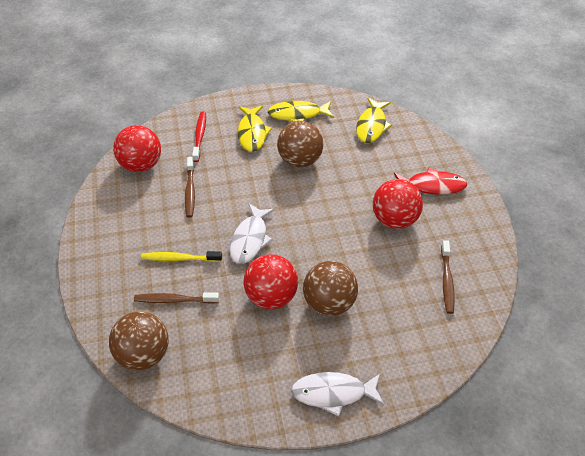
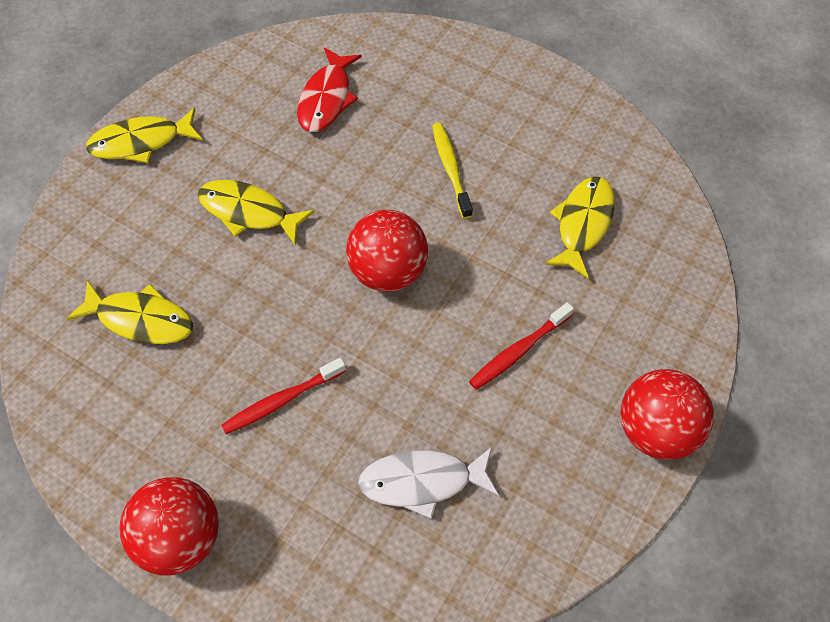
brown ball: [109,311,169,371] [277,121,323,167] [303,261,358,316] = 3 -> none = 0
brown toothbrush: [134,292,219,304] [185,157,195,218] [441,240,455,314] = 3 -> none = 0
red toothbrush: [192,112,206,162] = 1 -> [221,357,346,434] [469,302,574,390] = 2
white fish: [230,203,275,264] [291,372,384,417] = 2 -> [358,447,499,519] = 1
yellow fish: [238,106,272,152] [267,101,334,122] [356,98,392,143] = 3 -> [66,280,193,344] [86,108,203,163] [198,180,315,245] [545,177,615,279] = 4

